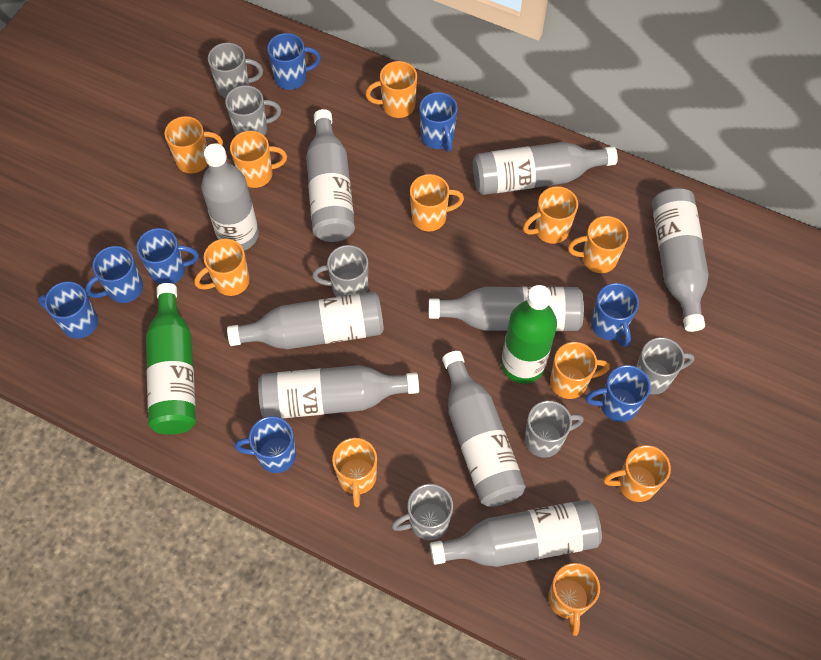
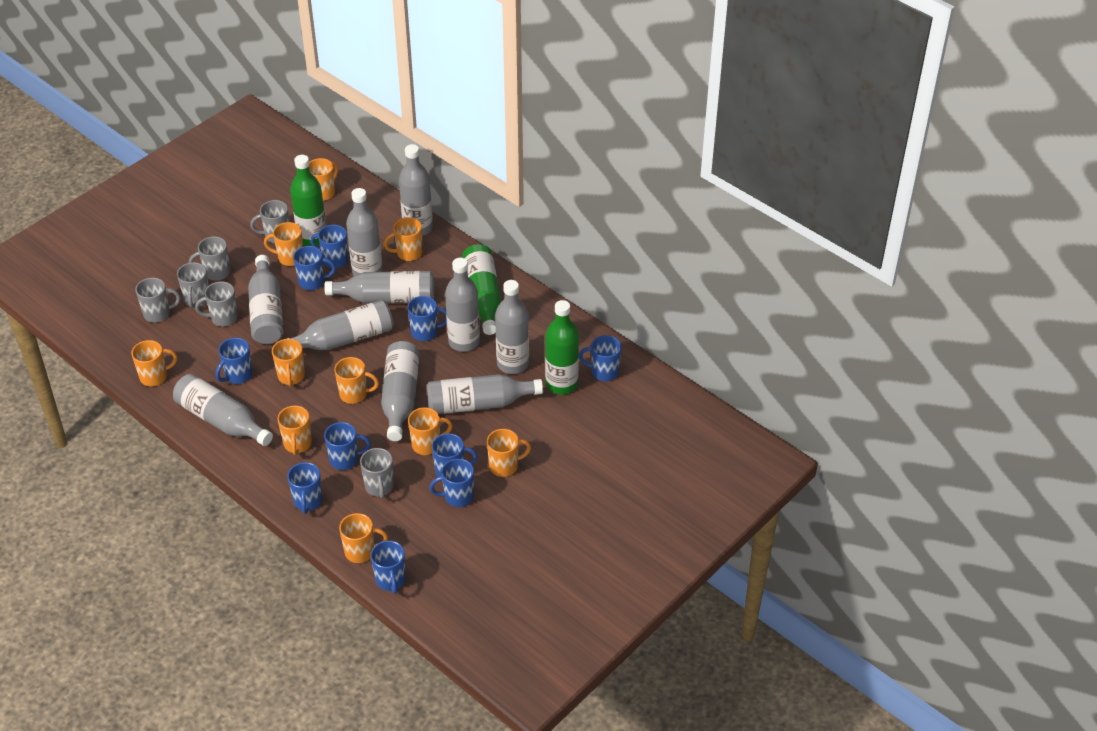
blue mug: [38,281,98,339] [85,246,143,303] [136,228,199,284] [234,416,296,473] [267,33,321,90] [419,92,458,152] [586,365,651,422] [591,283,639,347] = 8 -> [216,338,253,384] [287,462,323,514] [293,246,336,290] [310,225,348,268] [324,422,371,470] [371,540,406,594] [408,296,447,341] [429,458,474,507] [432,433,478,477] [579,335,622,381] = 10
green bottle: [146,283,196,435] [501,285,557,384] = 2 -> [290,155,327,246] [462,244,501,335] [545,300,579,395] = 3
grey bottle: [201,143,259,250] [227,292,384,349] [258,365,419,418] [306,109,355,242] [429,287,584,331] [430,500,602,567] [442,351,526,507] [473,142,618,195] [652,188,709,332] = 9 -> [173,374,273,446] [248,255,283,344] [287,300,394,350] [324,271,434,303] [346,188,383,276] [381,341,420,441] [399,144,433,236] [427,374,543,414] [445,258,480,352] [495,280,529,374] = 10
orange mug: [165,116,223,173] [194,239,250,296] [230,131,287,188] [332,438,377,507] [365,61,417,118] [410,174,464,231] [523,186,578,244] [548,563,600,636] [550,342,610,399] [568,216,628,273] [603,445,671,502] = 11 -> [131,340,177,387] [264,222,303,266] [272,339,305,387] [277,406,312,456] [309,158,338,201] [334,357,379,404] [339,513,388,563] [383,217,422,261] [408,407,453,455] [487,429,531,477] = 10

